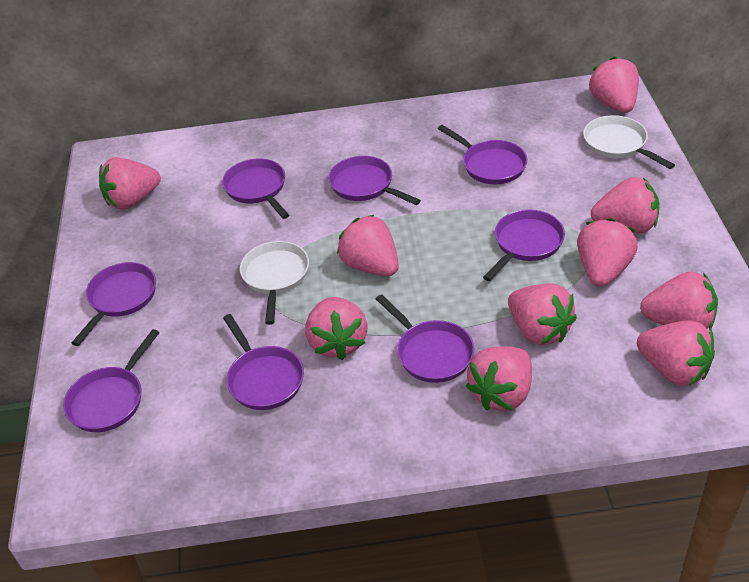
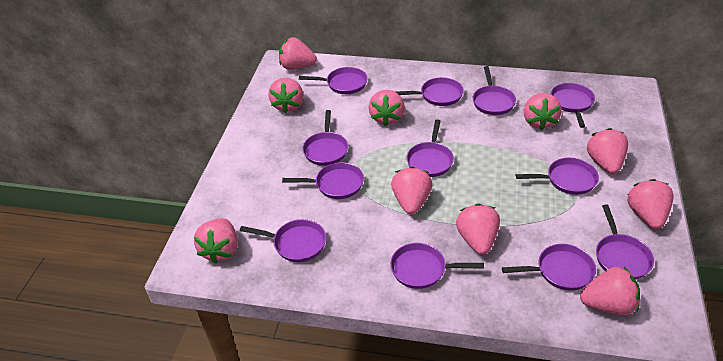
purple pan: [63,329,160,432] [72,262,156,346] [222,159,289,219] [223,314,304,410] [329,156,421,205] [376,294,474,383] [438,125,527,184] [483,209,565,281] = 8 -> [240,219,326,262] [282,162,364,199] [299,67,368,94] [302,110,348,166] [390,243,484,289] [396,77,464,106] [406,120,454,177] [473,66,516,115] [502,244,596,291] [516,158,599,195] [551,83,595,128] [596,205,654,280] = 12
white pan: [240,241,309,325] [583,115,675,169] = 2 -> none = 0

